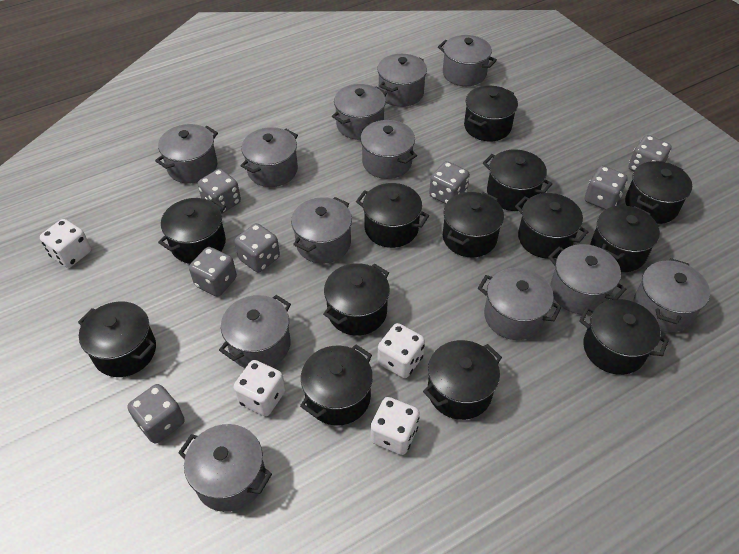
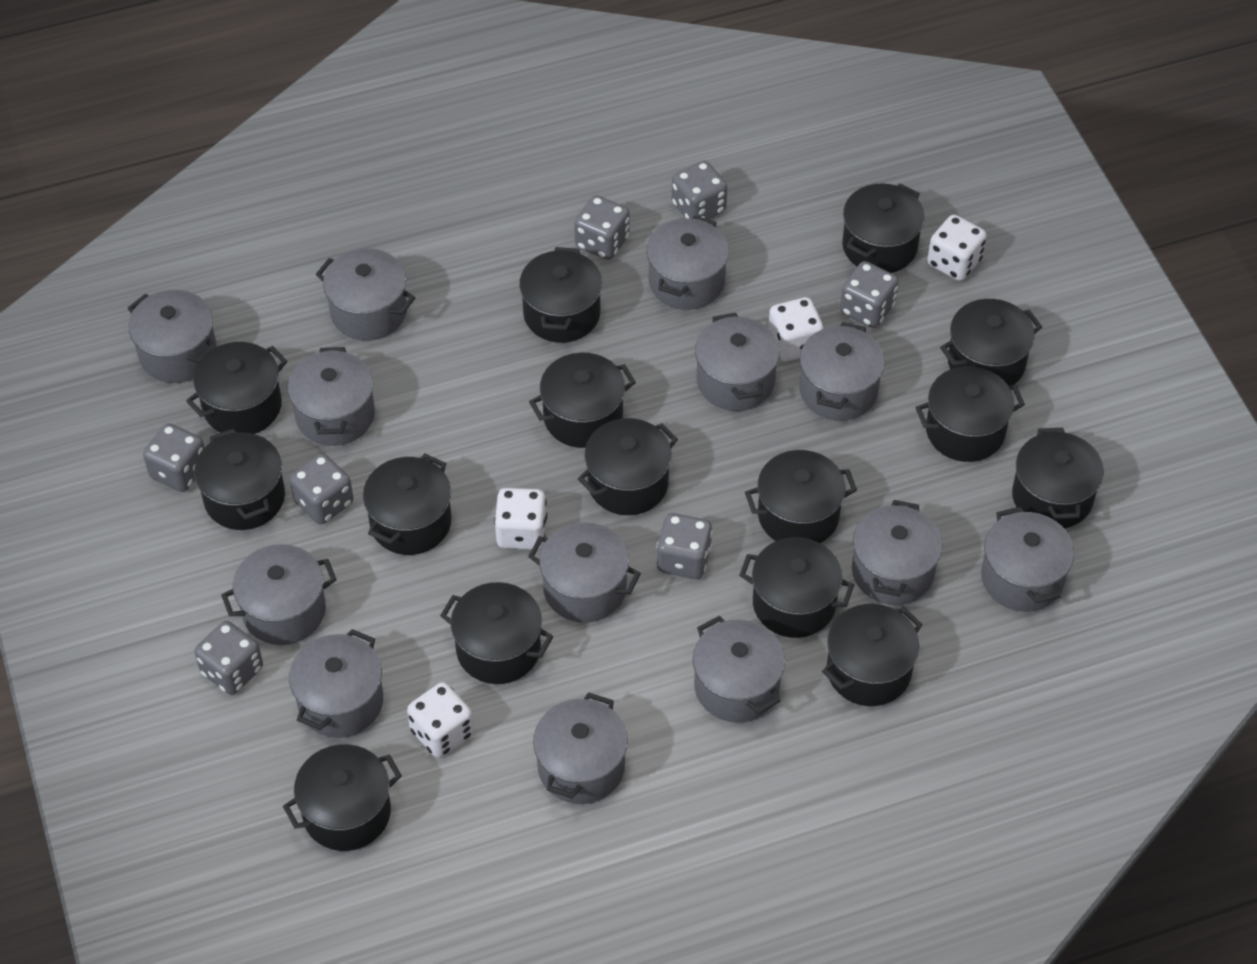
black pot: [78,301,156,377] [158,198,226,264] [300,345,373,426] [323,263,390,336] [356,183,429,248] [423,340,502,420] [443,192,504,257] [464,86,518,141] [483,149,552,211] [515,193,588,259] [579,299,668,375] [590,205,660,272] [625,161,692,224] = 13 -> [186,342,287,434] [194,428,285,530] [283,744,402,851] [363,453,452,555] [440,582,553,684] [519,247,602,343] [529,353,636,448] [578,418,678,515] [739,537,854,638] [745,450,857,543] [822,604,923,706] [842,183,925,273] [916,366,1025,462] [940,299,1042,386] [1012,428,1104,529] = 15
grey pot: [155,124,218,183] [178,424,272,512] [219,295,291,368] [241,127,298,187] [291,197,352,264] [332,84,387,140] [359,120,417,179] [377,54,427,107] [438,35,497,86] [478,268,561,340] [548,244,627,314] [633,258,710,332] = 12 -> [128,290,217,383] [221,544,337,645] [288,347,375,446] [289,629,383,738] [316,248,416,341] [528,522,641,623] [533,692,628,804] [647,215,729,310] [693,616,785,723] [695,313,780,411] [800,322,885,421] [852,500,942,605] [981,507,1074,612] = 13

